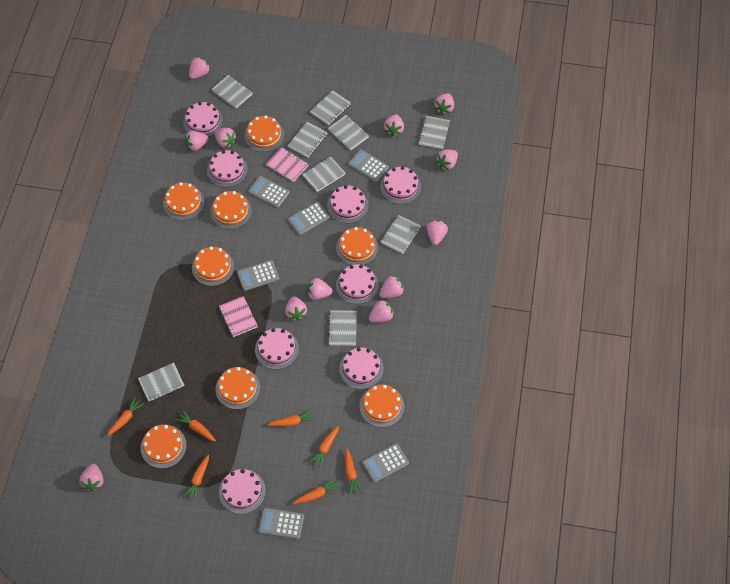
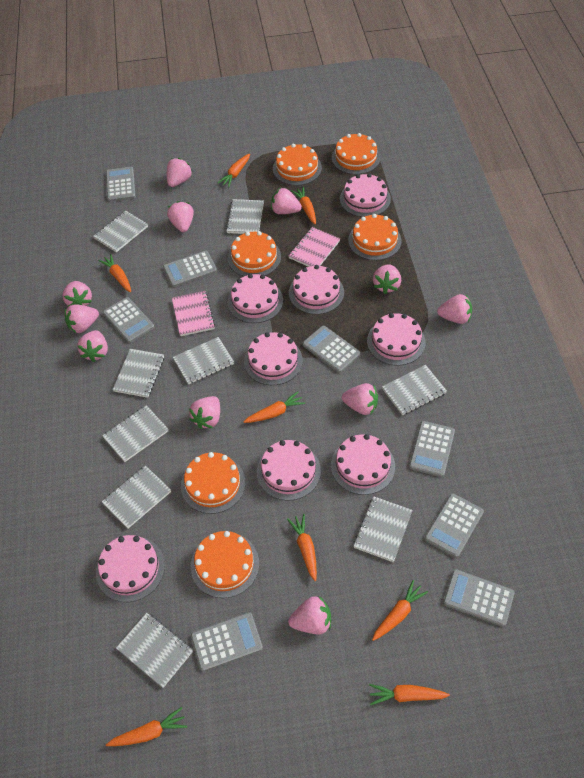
grey calculator: [237,260,279,291] [248,176,290,208] [259,508,304,539] [288,202,330,235] [348,149,389,182] [362,443,409,482] = 6 -> [103,297,154,343] [106,167,135,202] [163,251,217,287] [191,612,263,672] [303,326,360,373] [409,421,455,477] [425,493,484,558] [443,569,515,627] = 8
orange cake: [141,425,187,468] [163,182,204,220] [192,246,234,286] [210,191,252,229] [216,367,260,409] [244,115,284,152] [336,227,378,265] [359,385,404,427] = 8 -> [181,452,245,514] [191,531,259,598] [228,231,281,277] [273,144,322,185] [332,133,381,174] [348,214,402,260] = 6
orange carrot: [107,398,144,436] [175,410,216,442] [184,455,209,500] [268,410,315,426] [293,478,340,504] [310,425,339,468] [345,448,362,495] = 7 -> [98,254,131,292] [106,707,187,746] [218,154,250,187] [244,392,305,423] [287,514,317,581] [291,187,316,224] [369,684,450,705] [372,580,428,641] = 8
pink strawberry: [79,464,104,491] [185,131,208,151] [189,57,210,79] [215,128,237,148] [285,296,307,321] [307,278,333,300] [369,299,394,323] [379,275,404,298] [384,114,404,136] [427,220,448,245] [435,93,454,114] [436,150,458,170] = 12 -> [62,281,92,307] [65,304,99,333] [77,330,108,362] [167,158,192,187] [167,201,194,232] [189,396,220,429] [271,187,302,214] [288,596,331,634] [342,383,378,415] [373,264,401,294] [437,294,472,324] = 11

